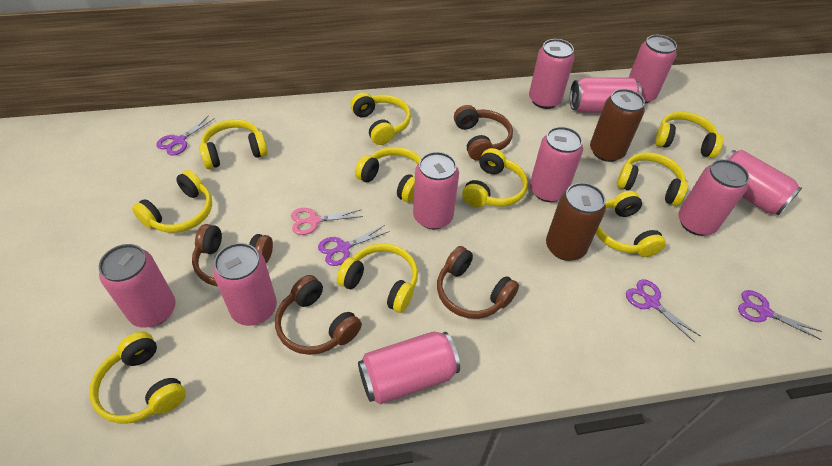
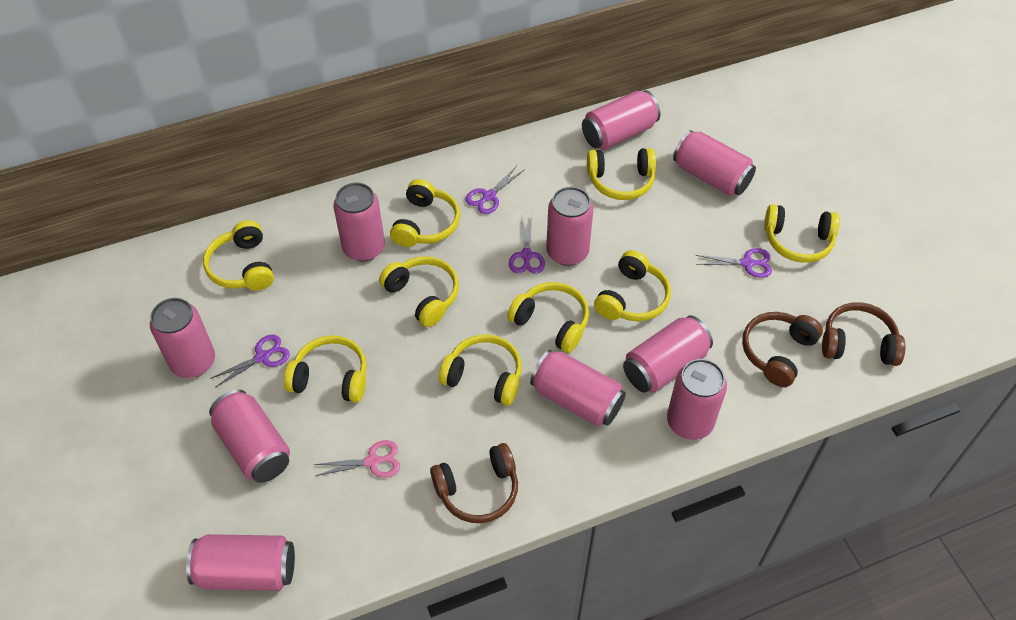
brown can: [546,183,606,261] [590,89,645,162] = 2 -> none = 0
brown headphones: [192,224,273,286] [275,275,362,355] [437,246,519,319] [454,105,513,161] = 4 -> [430,443,518,523] [742,312,823,387] [822,302,905,366] = 3
yellow headphones: [89,332,186,424] [132,170,212,233] [199,119,268,169] [337,243,418,313] [350,92,411,145] [355,147,421,203] [462,148,528,207] [596,191,666,257] [617,152,688,206] [655,112,723,158] = 10 -> [203,220,274,290] [284,335,367,403] [379,256,459,327] [390,179,460,247] [439,334,522,406] [507,282,589,353] [587,148,656,200] [594,250,671,321] [764,204,840,263] = 9

